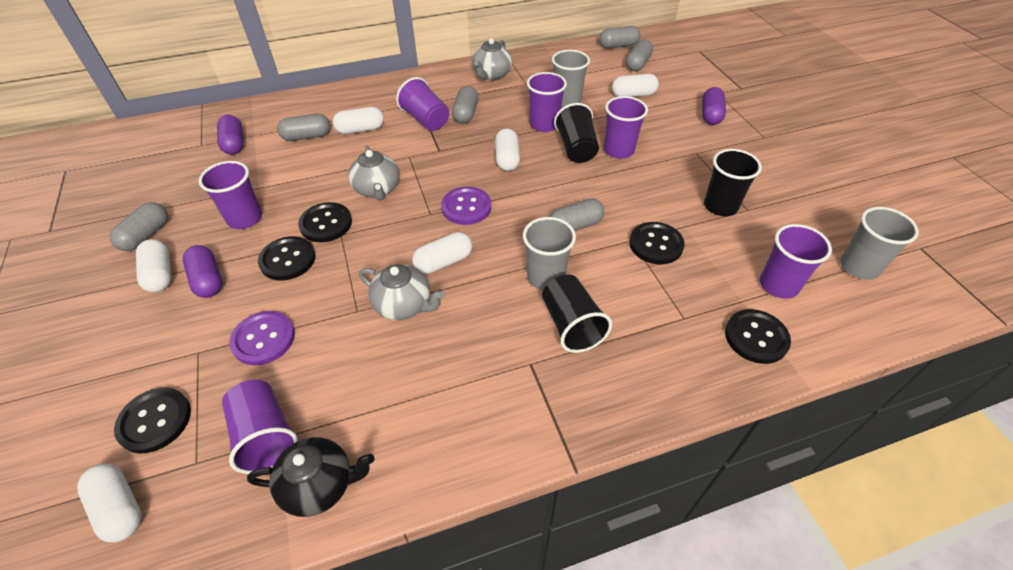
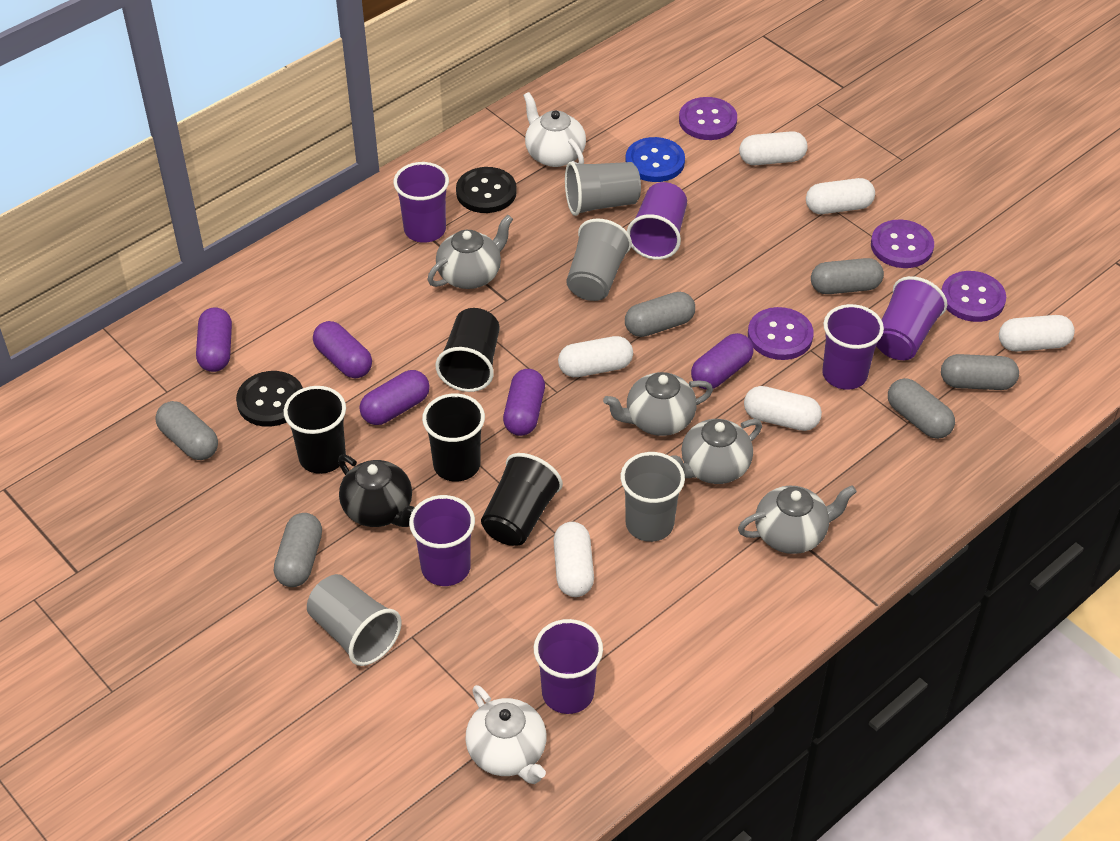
black button: [114,387,191,453] [258,236,315,281] [298,202,352,242] [629,222,685,264] [725,309,791,364] = 5 -> [236,371,303,427] [456,167,517,213] = 2
black cup: [542,275,612,353] [554,103,599,163] [704,149,762,216] = 3 -> [283,386,346,474] [422,394,485,482] [436,308,500,392] [481,453,563,546] = 4
blue button: none = 0 -> [625,137,685,182] = 1
grey cup: [523,217,576,290] [552,50,590,107] [840,207,919,280] = 3 -> [307,574,402,666] [565,162,641,216] [566,218,632,301] [621,452,685,542] = 4
grey teapot: [348,146,400,201] [359,264,445,320] [472,38,512,81] = 3 -> [428,215,513,289] [603,372,713,436] [671,419,762,484] [738,485,857,554] = 4
purple button: [229,311,295,365] [441,187,491,225] = 2 -> [679,97,737,140] [748,307,814,360] [871,219,934,268] [942,271,1006,322] = 4
purple capsule: [183,245,222,298] [217,115,243,155] [702,87,726,125] = 3 -> [196,307,232,372] [313,321,372,379] [360,370,430,425] [503,369,545,436] [691,333,754,390] = 5
white teapot: none = 0 -> [465,685,546,784] [523,92,586,167] = 2

